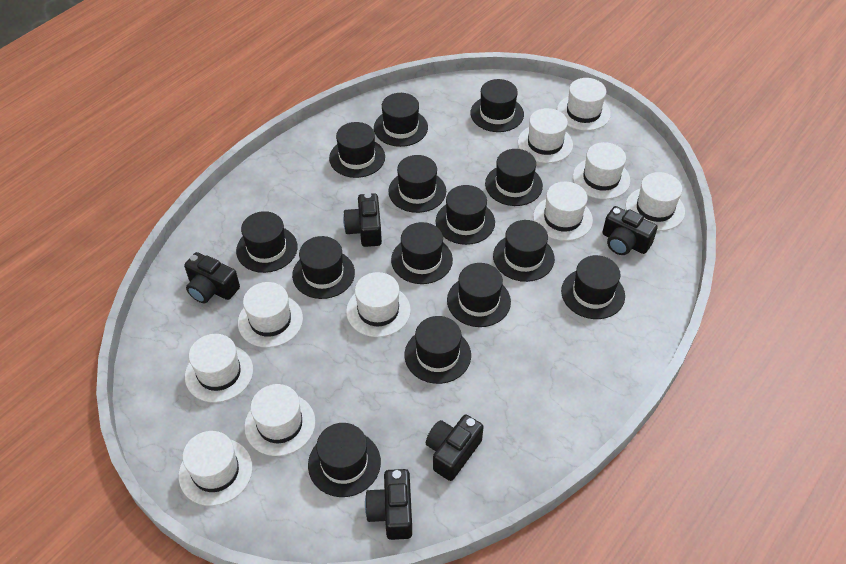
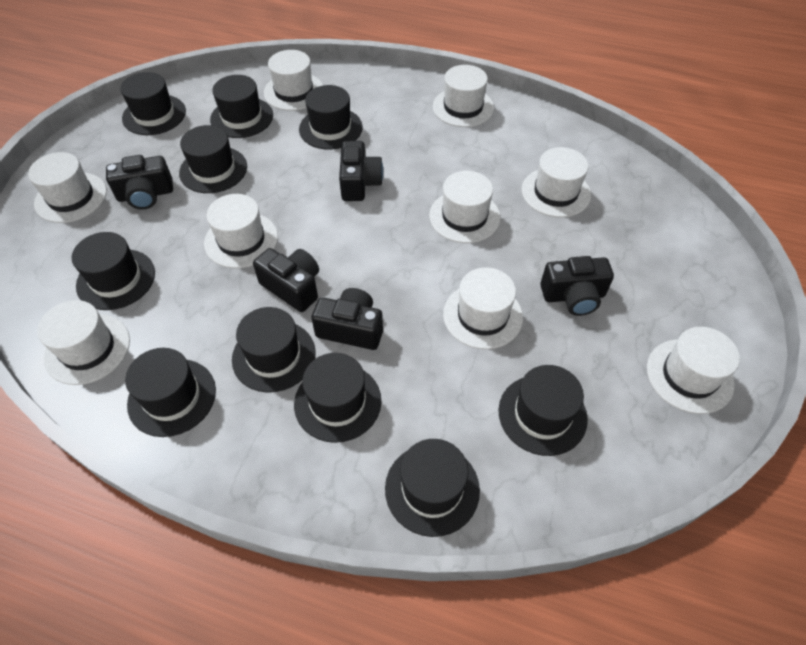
black hat: [236,211,298,273] [292,236,355,299] [308,423,381,497] [329,122,385,178] [374,93,428,147] [388,155,446,213] [391,222,453,284] [404,316,471,384] [436,185,495,245] [447,263,511,327] [470,79,524,132] [485,149,543,206] [493,220,555,282] [561,255,625,319] = 14 -> [72,232,155,310] [120,72,186,135] [125,348,216,437] [179,125,247,193] [210,75,273,138] [232,307,316,393] [294,353,381,443] [299,85,363,150] [385,439,480,537] [499,365,588,456] = 10
white hat: [179,431,253,506] [185,334,253,403] [238,282,303,348] [244,384,316,456] [346,272,411,337] [518,108,573,163] [533,182,593,241] [557,78,611,131] [573,142,630,199] [625,172,685,231] = 10 -> [28,152,107,223] [37,300,130,385] [204,194,278,268] [264,50,323,111] [429,171,501,243] [432,65,494,127] [443,268,523,349] [522,147,591,217] [647,327,740,414] = 9

